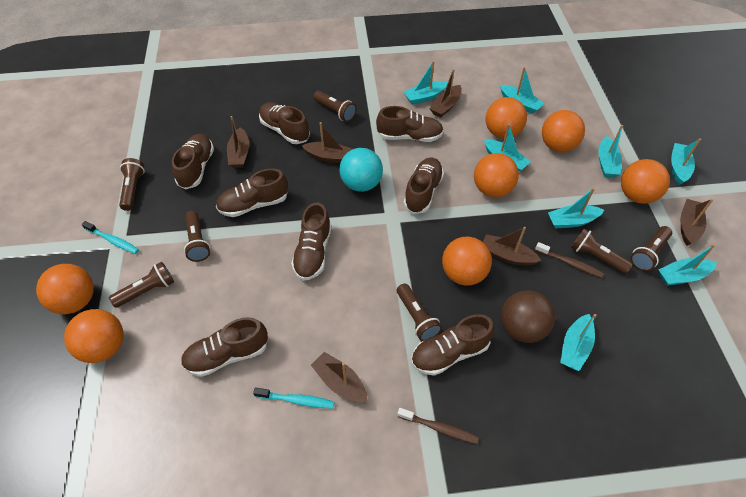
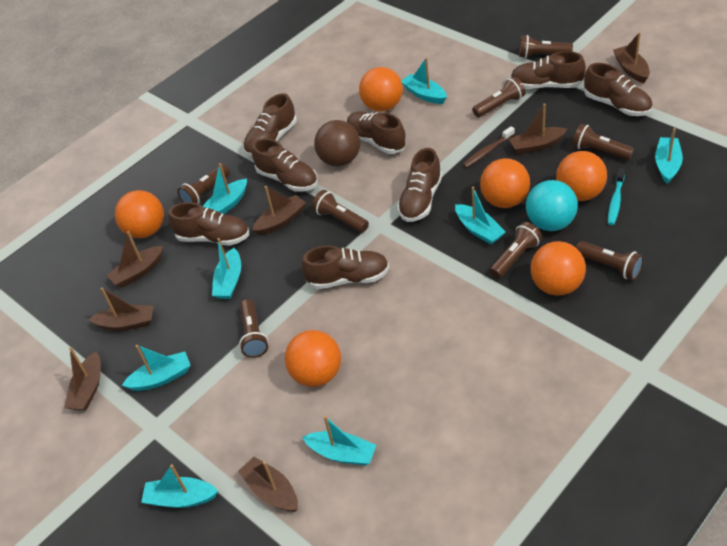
brown boat: [227,116,249,168] [301,122,353,163] [311,352,368,402] [430,69,462,118] [483,227,542,266] [681,199,713,246] = 6 -> [64,347,101,410] [88,287,153,331] [106,231,163,287] [238,457,298,512] [252,186,306,235] [509,104,567,154] [613,32,650,83] = 7
brown flashlight: [109,262,174,308] [119,158,145,211] [184,211,210,262] [313,91,357,122] [397,284,442,341] [571,228,633,274] [630,226,672,271] = 7 -> [177,164,230,204] [239,299,268,358] [312,190,369,233] [472,77,525,117] [490,222,542,278] [519,35,573,58] [572,124,634,160] [576,241,644,280] = 8
brown toothbrush: [397,408,479,444] [535,242,604,278] = 2 -> [463,126,515,168] = 1
orange ball: [36,264,94,314] [64,309,123,363] [442,237,492,286] [474,153,519,197] [485,97,527,139] [542,110,585,152] [621,159,670,204] = 7 -> [115,190,164,238] [285,330,341,387] [359,67,403,112] [480,158,530,208] [531,241,586,296] [556,151,607,201] = 6
turquoise toothbrush: [82,221,139,254] [253,388,334,409] = 2 -> [608,168,625,225] = 1

